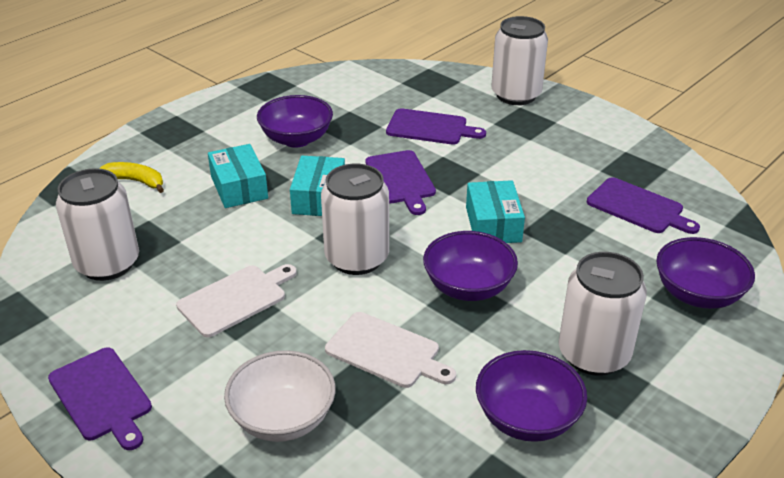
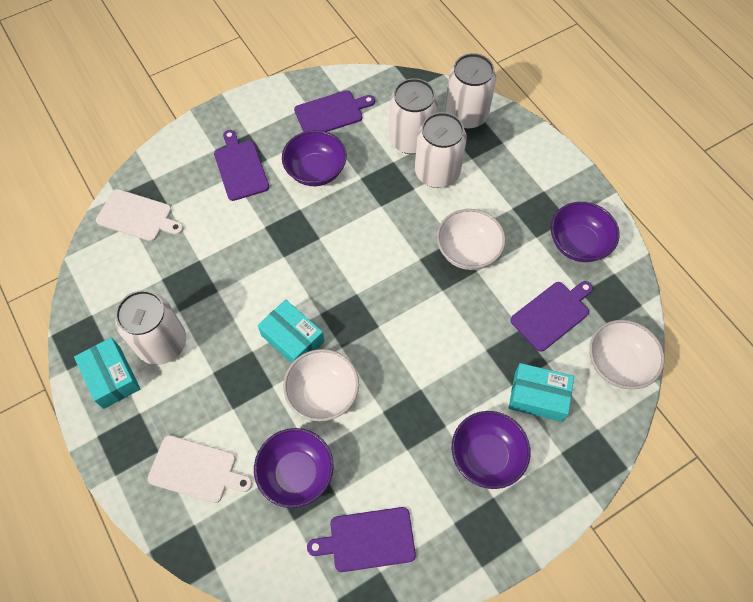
white bowl: [224,350,336,442] = 1 -> [283,349,359,422] [437,209,506,270] [589,320,665,389] = 3
yellow banana: [99,162,164,193] = 1 -> none = 0

